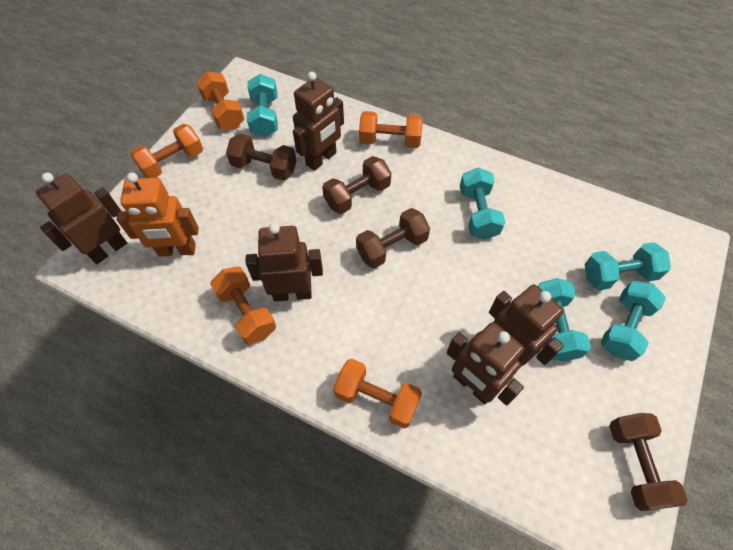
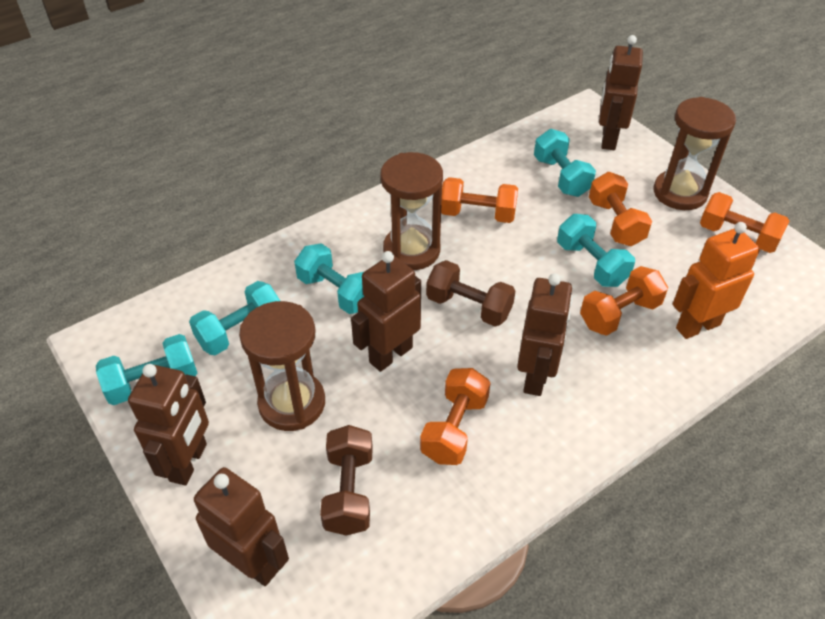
brown dumbbell: [226,133,297,181] [322,156,391,214] [356,208,430,269] [609,413,688,511] = 4 -> [320,425,373,536] [426,260,515,327] = 2
brown hourglass: none = 0 -> [239,301,325,431] [380,152,443,270] [654,97,736,210] = 3

